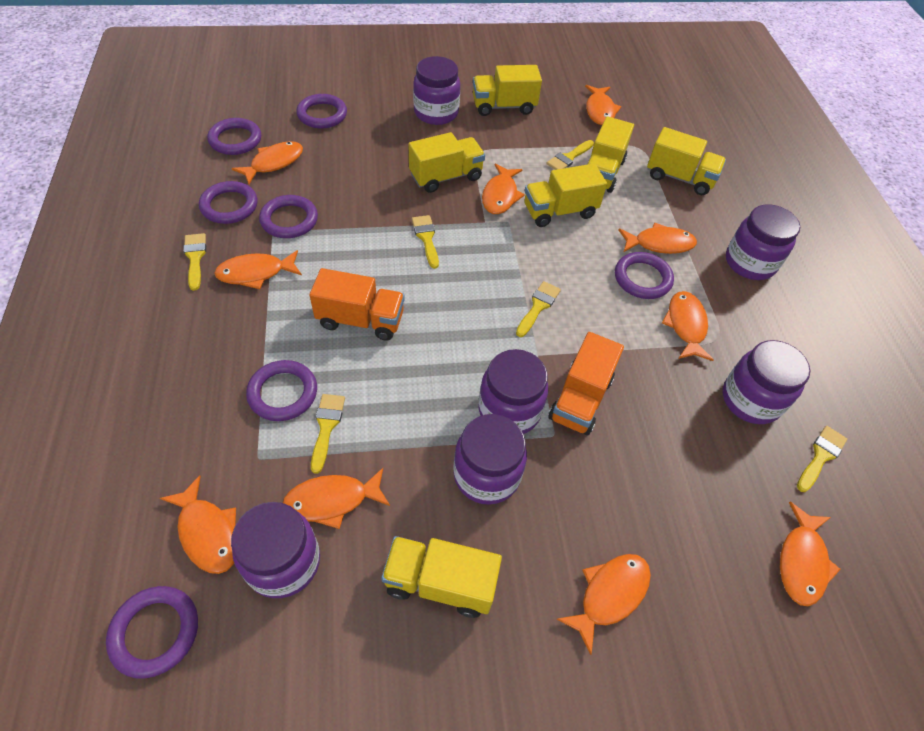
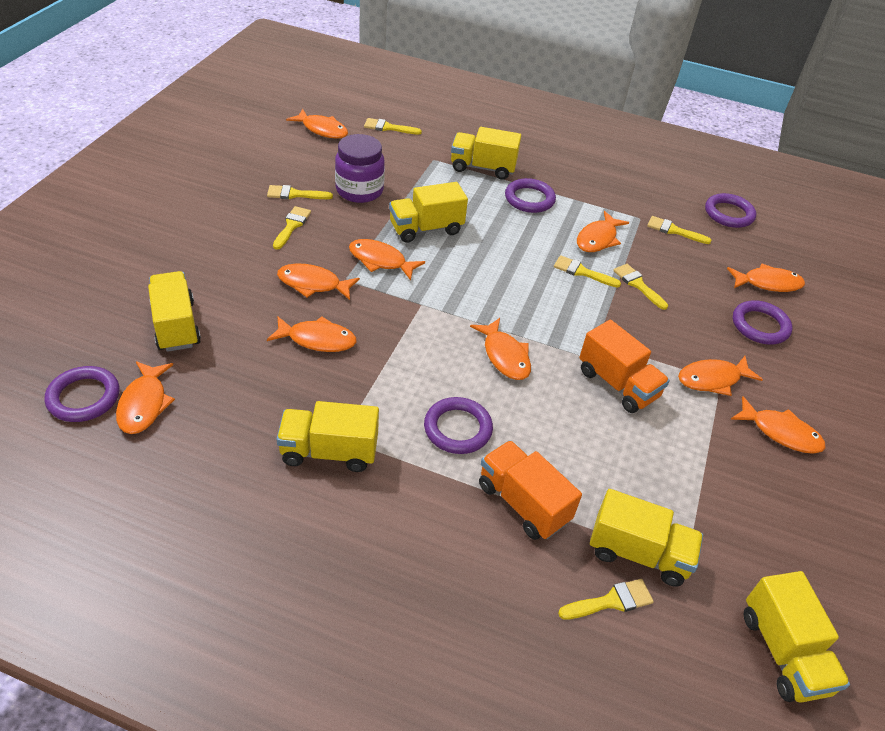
purple jar: [231,502,320,598] [413,56,460,125] [453,414,527,505] [479,349,548,434] [723,340,810,424] [726,204,800,280] = 6 -> [335,134,385,203] = 1
purple ring: [106,586,198,678] [199,181,258,224] [207,118,261,155] [246,360,317,421] [259,195,318,238] [296,94,347,129] [615,252,674,299] = 7 -> [45,366,119,422] [424,397,493,454] [505,178,556,213] [705,193,756,228] [733,300,792,344] = 5
yellow brush: [183,233,206,291] [311,394,345,474] [412,215,439,269] [516,281,561,337] [546,140,594,170] [797,426,847,492] = 6 -> [267,185,333,199] [273,206,311,249] [364,118,422,135] [554,255,621,288] [558,579,654,620] [613,264,668,310] [647,216,711,244] = 7

